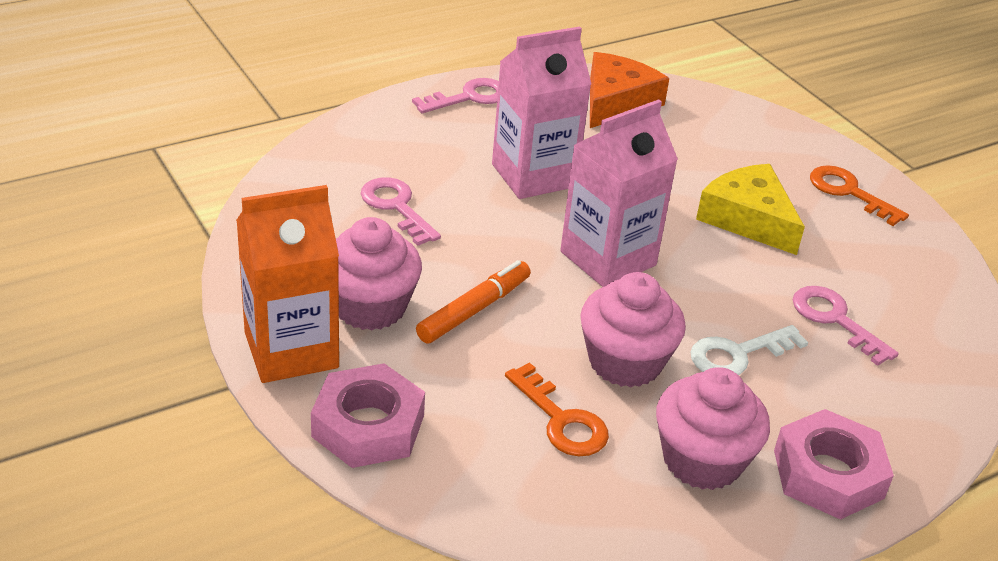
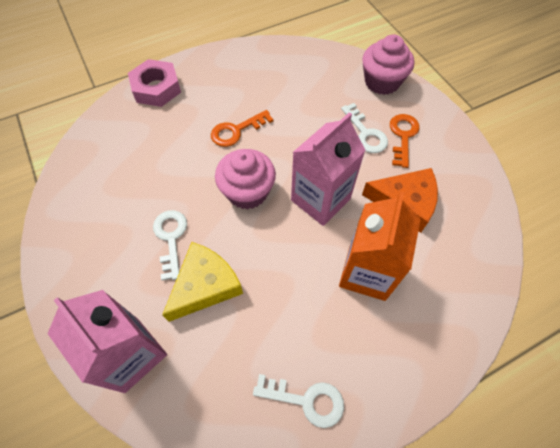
orange marker: [416,260,531,343] = 1 -> none = 0
pink cupcake: [336,217,422,330] [580,272,686,388] [656,367,770,490] = 3 -> [215,149,276,209] [362,34,414,95] = 2
pink key: [361,177,441,246] [412,78,499,113] [792,286,899,366] = 3 -> none = 0
pink nut: [311,363,425,468] [774,409,894,520] = 2 -> [128,59,181,107] = 1
white key: [690,325,808,375] = 1 -> [153,210,187,281] [253,374,344,428] [341,103,388,153] = 3

